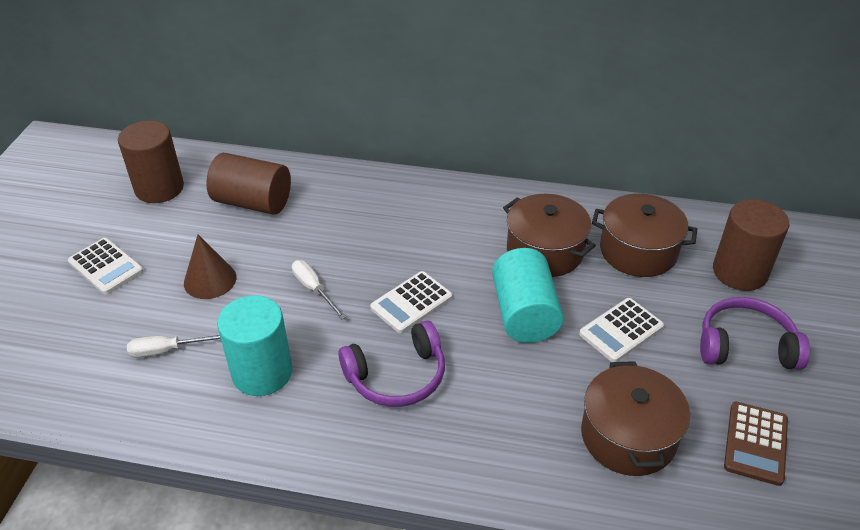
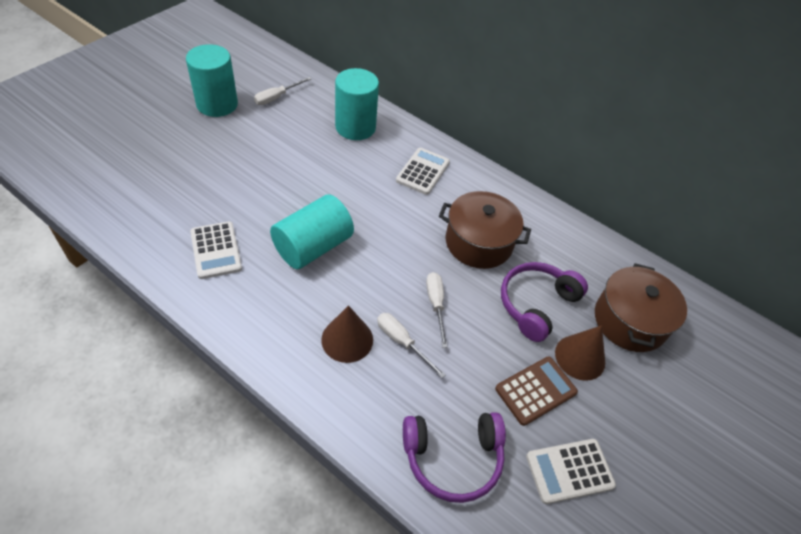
brown cone: [184,235,236,299] = 1 -> [321,305,373,363] [555,325,605,381] = 2
brown cylinder: [118,120,184,203] [206,153,291,215] [713,199,789,291] = 3 -> none = 0
brown pot: [503,194,596,277] [581,361,690,476] [592,194,697,277] = 3 -> [439,191,531,269] [595,263,687,352] = 2
turquoise cylinder: [217,295,292,396] [492,248,564,343] = 2 -> [186,44,238,117] [270,195,354,269] [335,68,379,140] = 3
white screwdriver: [127,335,221,358] [292,260,346,320] = 2 -> [254,77,311,105] [377,313,446,378] [426,272,448,348] = 3

